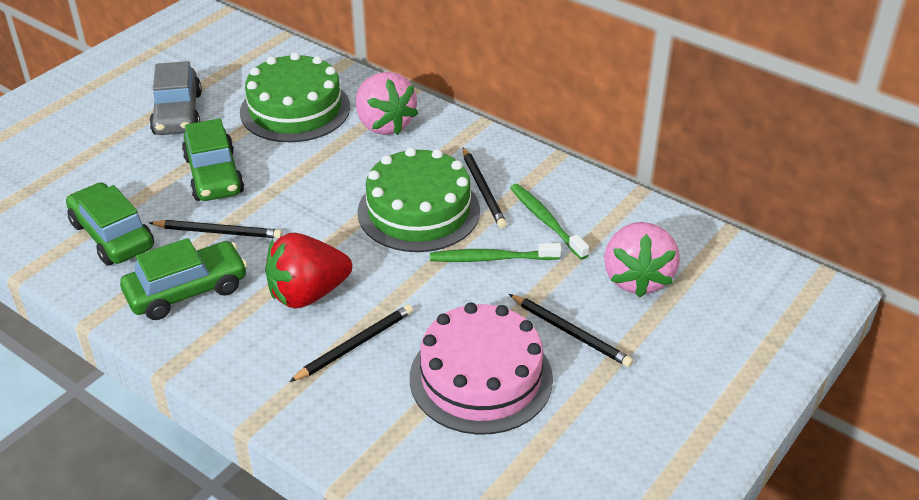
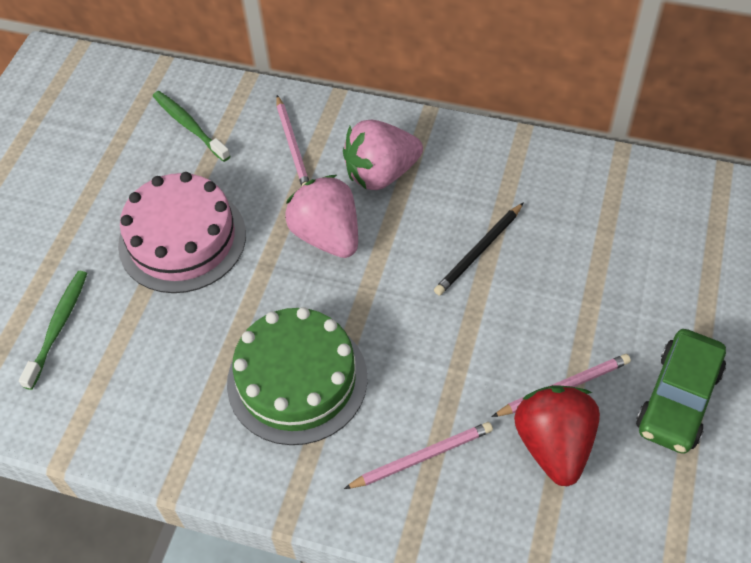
black pencil: [149,220,282,239] [289,304,413,382] [463,147,507,228] [509,294,633,367] = 4 -> [434,202,524,295] = 1
green cake: [240,52,350,142] [358,147,480,252] = 2 -> [227,307,368,445] = 1
green car: [66,182,154,265] [120,238,248,320] [182,118,244,201] = 3 -> [636,329,726,454] = 1
grey car: [149,61,202,135] = 1 -> none = 0
pink pencil: none = 0 -> [276,95,309,186] [344,422,493,489] [492,354,631,417] = 3

